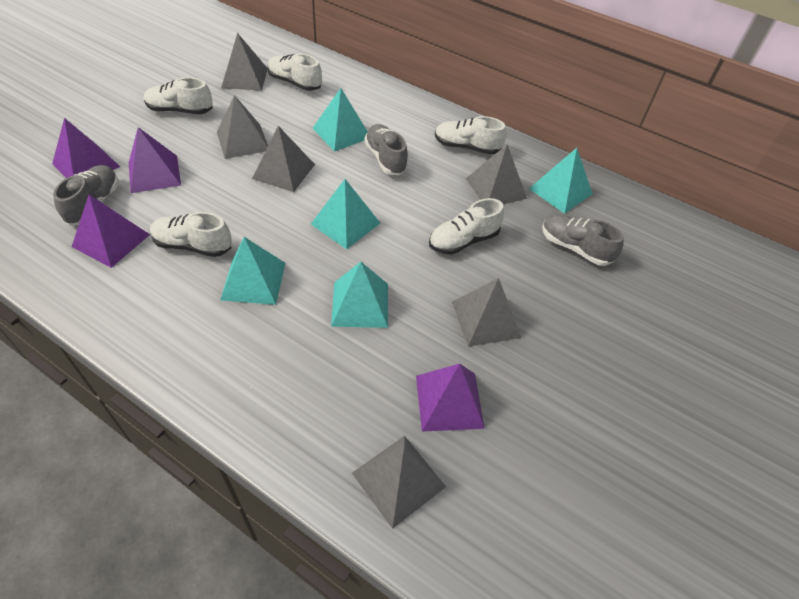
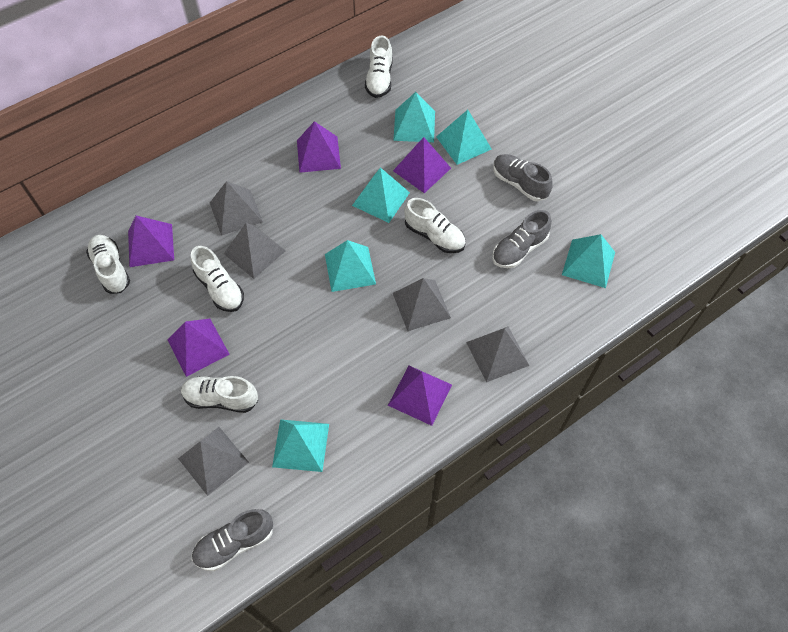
grey pyramid: [217,95,268,159] [221,33,268,91] [252,126,315,192] [352,436,446,529] [452,278,521,347] [466,145,527,204] = 6 -> [178,427,249,496] [210,181,263,236] [224,223,286,279] [393,278,451,331] [466,327,529,382] = 5
purple pyramid: [52,118,120,178] [72,194,150,268] [129,127,181,193] [416,364,485,432] = 4 -> [128,216,174,267] [167,319,230,377] [297,121,341,173] [388,366,452,426] [393,137,451,193] = 5
turquoise pyramid: [220,237,285,305] [311,179,380,249] [313,88,368,152] [331,262,388,328] [529,148,593,214] = 5 -> [272,419,329,472] [325,240,376,292] [352,167,410,223] [393,92,435,142] [436,110,492,165] [562,234,615,288] = 6

